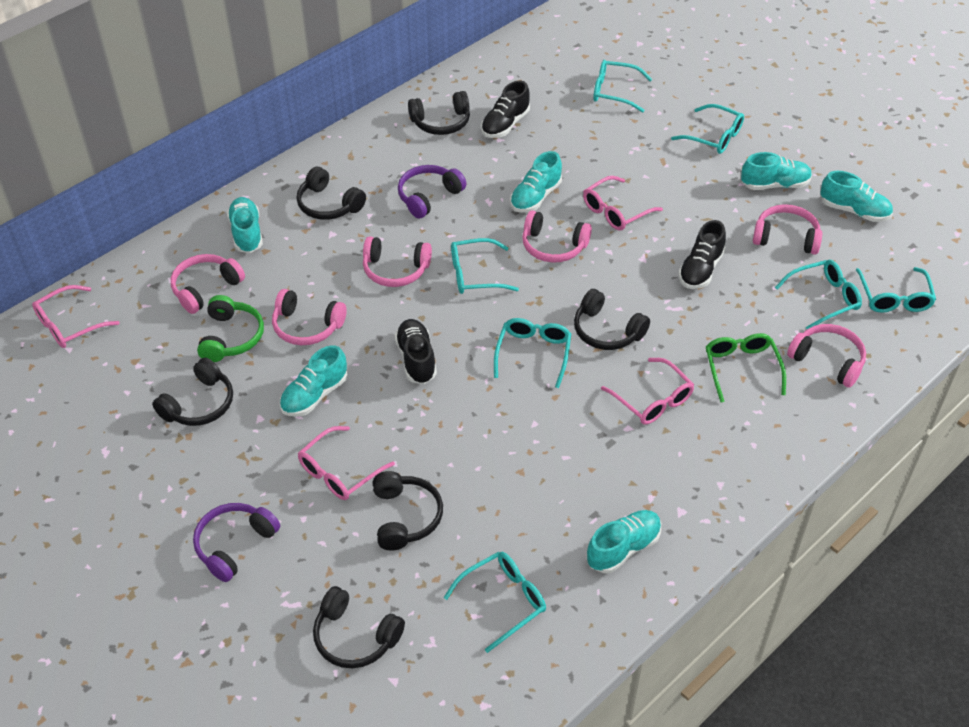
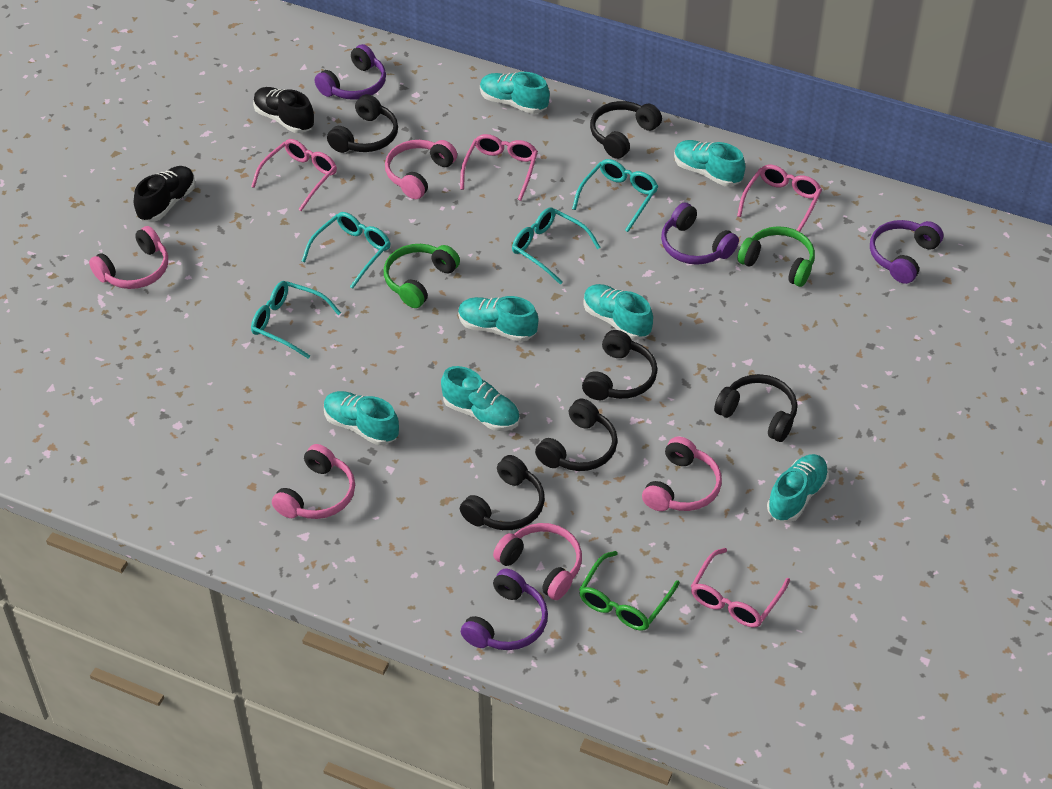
black shoe: [395,319,437,384] [481,81,530,138] [678,220,726,289] = 3 -> [134,166,196,222] [253,87,314,133] = 2
green headphones: [197,295,264,362] = 1 -> [384,244,460,308] [738,226,815,287] = 2
pink headphones: [171,254,245,314] [272,289,347,345] [363,236,432,287] [522,210,592,263] [753,204,822,255] [787,324,866,388] = 6 -> [89,226,168,289] [272,444,355,519] [385,140,457,199] [493,523,582,600] [642,437,722,511] = 5
purple headphones: [193,503,280,582] [398,165,466,218] = 2 -> [315,44,386,100] [461,569,548,650] [661,202,739,265] [870,220,943,284] = 4
turquoise glasses: [444,552,546,653] [451,238,519,294] [494,318,571,388] [593,60,652,113] [671,104,744,154] [775,260,862,329] [856,267,936,313] = 7 -> [251,281,341,359] [302,212,390,289] [512,207,601,285] [572,159,658,232] = 4
turquoise shoe: [227,197,263,253] [280,345,348,417] [510,151,562,213] [587,510,661,573] [741,152,812,190] [820,171,893,222] = 6 -> [324,391,399,445] [441,366,520,431] [458,296,538,342] [480,72,550,114] [583,284,653,340] [674,140,745,186] [767,454,829,522] = 7

